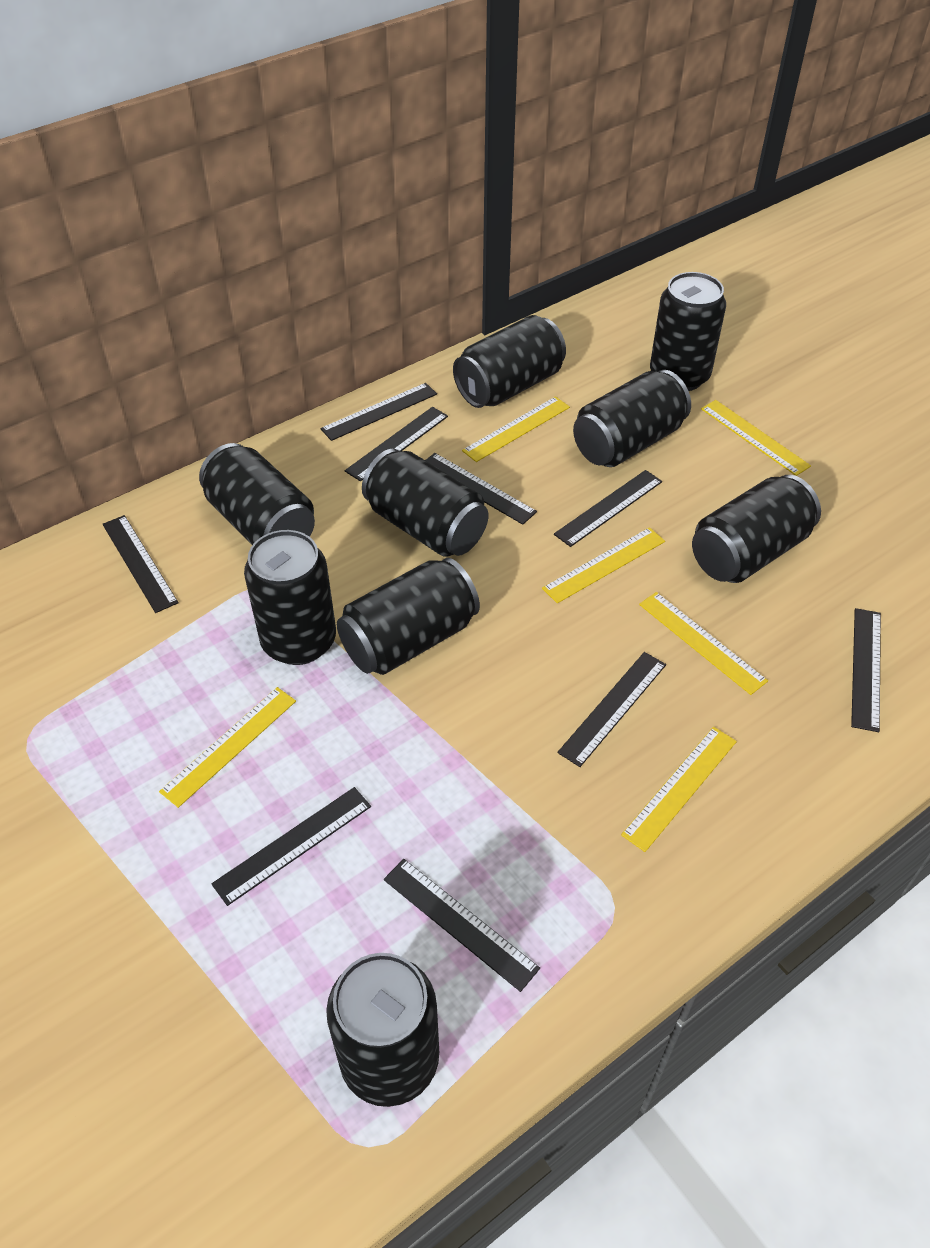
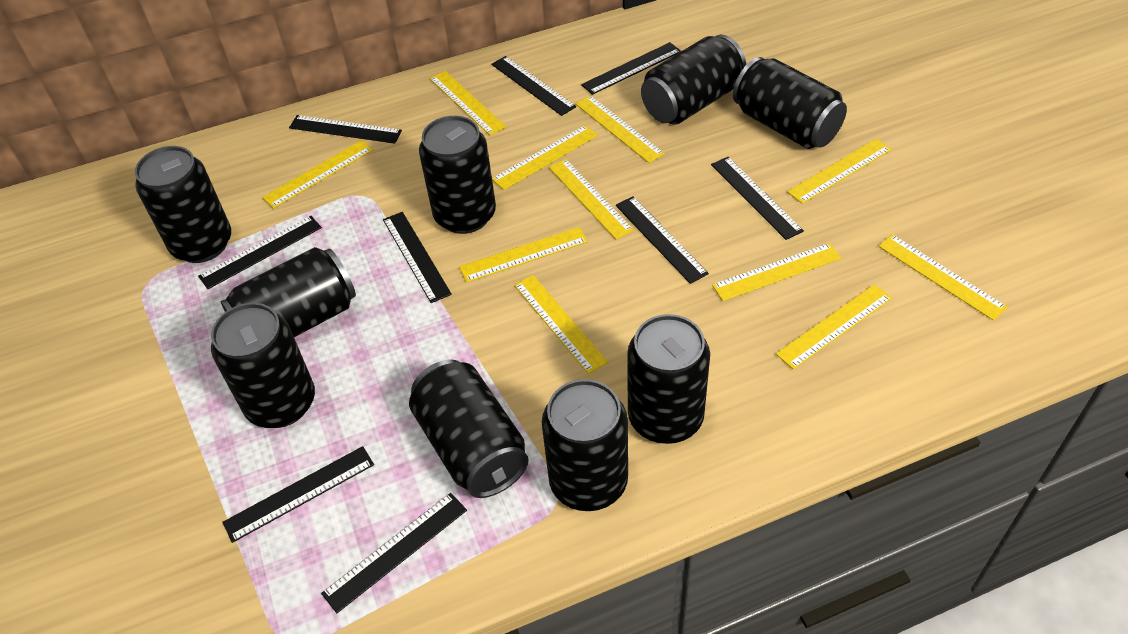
yellow ruler: [159,687,296,808] [462,396,570,462] [542,527,665,603] [621,726,737,852] [639,592,768,695] [701,400,811,476] = 6 -> [262,140,373,209] [430,71,506,135] [459,227,588,283] [492,125,598,190] [514,275,608,374] [549,159,634,239] [575,95,665,163] [712,243,841,301] [776,284,892,369] [787,139,891,204] [878,234,1007,320] = 11

